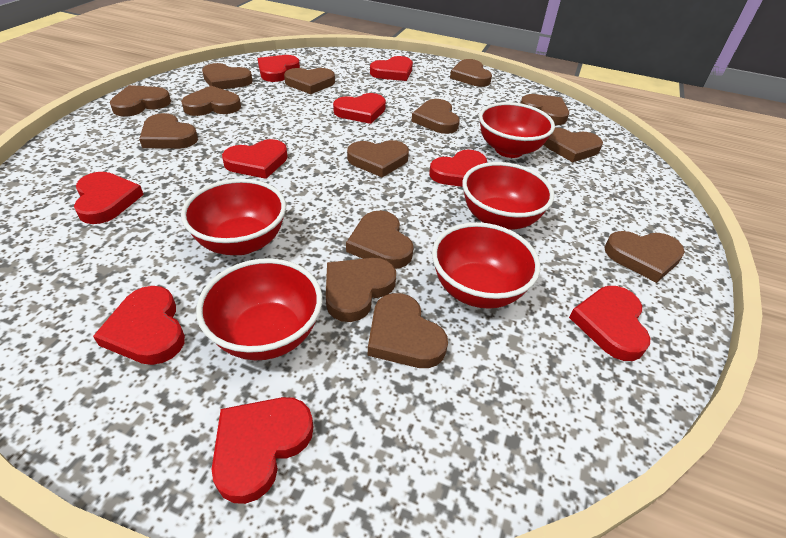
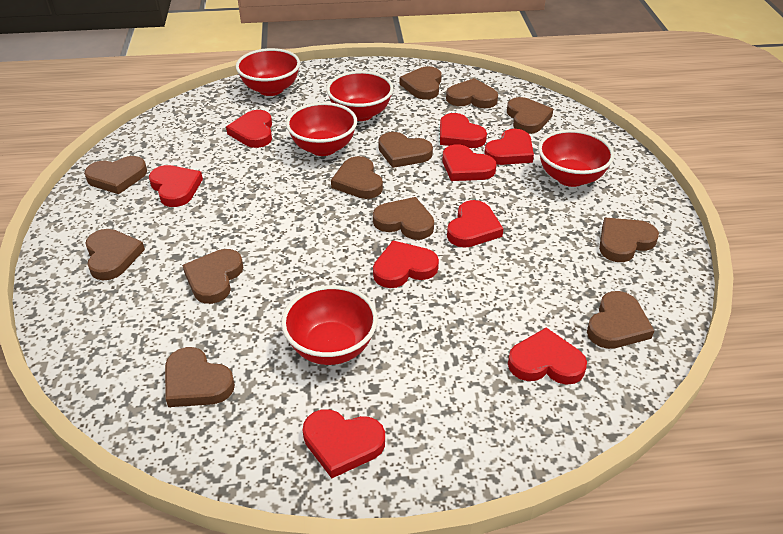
brown heart: [110,85,171,117] [139,113,198,149] [181,86,241,116] [202,63,253,89] [284,68,335,94] [326,258,396,322] [346,211,414,269] [347,140,409,178] [368,293,448,368] [411,99,460,134] [450,59,492,87] [521,94,569,125] [544,128,603,162] [604,231,685,283] = 14 -> [84,156,147,194] [85,229,145,280] [165,347,235,407] [182,249,243,304] [331,156,383,199] [373,197,434,240] [378,132,433,168] [399,66,442,100] [446,78,498,108] [507,97,553,134] [587,291,654,349] [599,218,659,262] = 12

